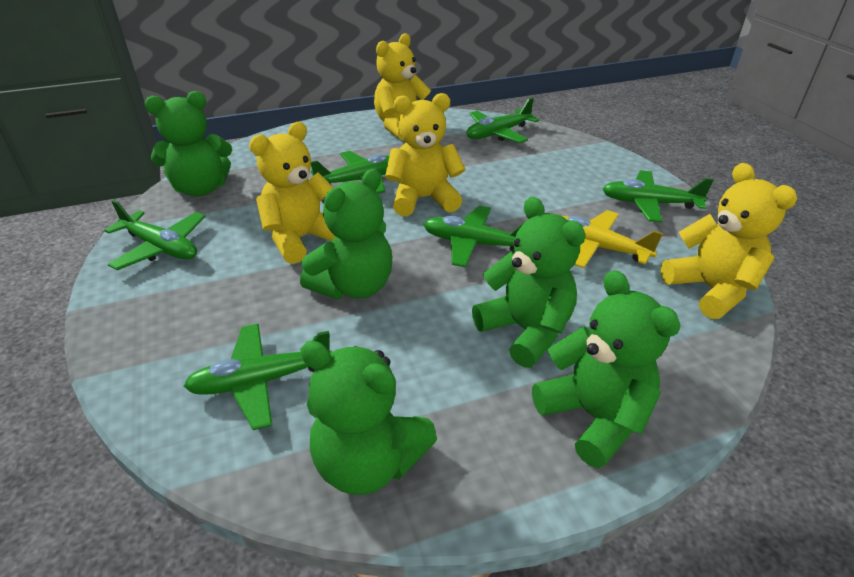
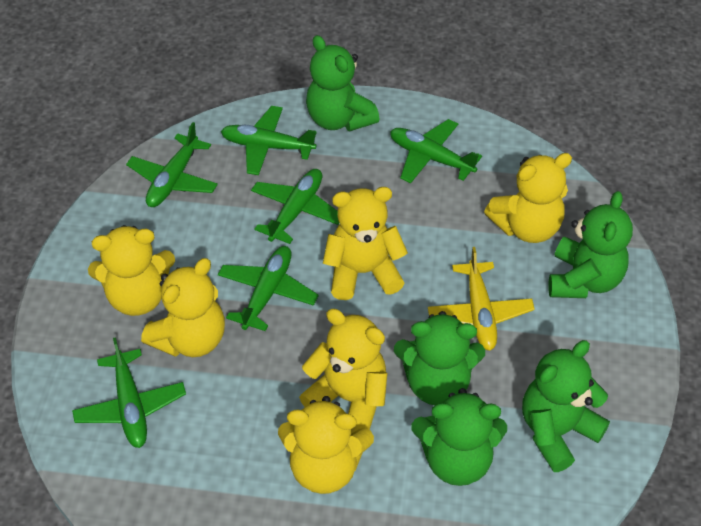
yellow teddy bear: [249,122,335,264] [374,33,431,141] [385,93,465,216] [661,163,797,319] = 4 -> [88,225,175,316] [141,258,225,357] [278,396,374,494] [299,309,387,430] [323,187,408,300] [484,153,572,243] = 6

